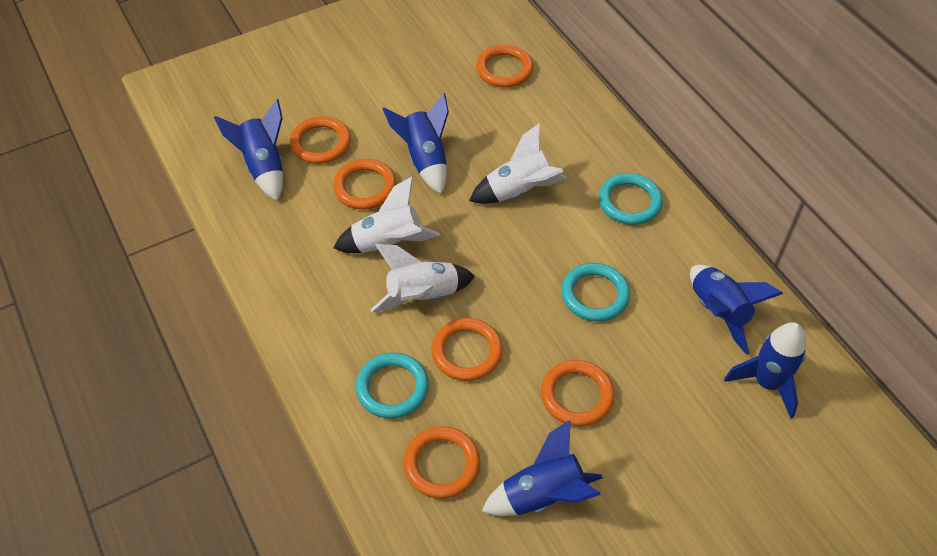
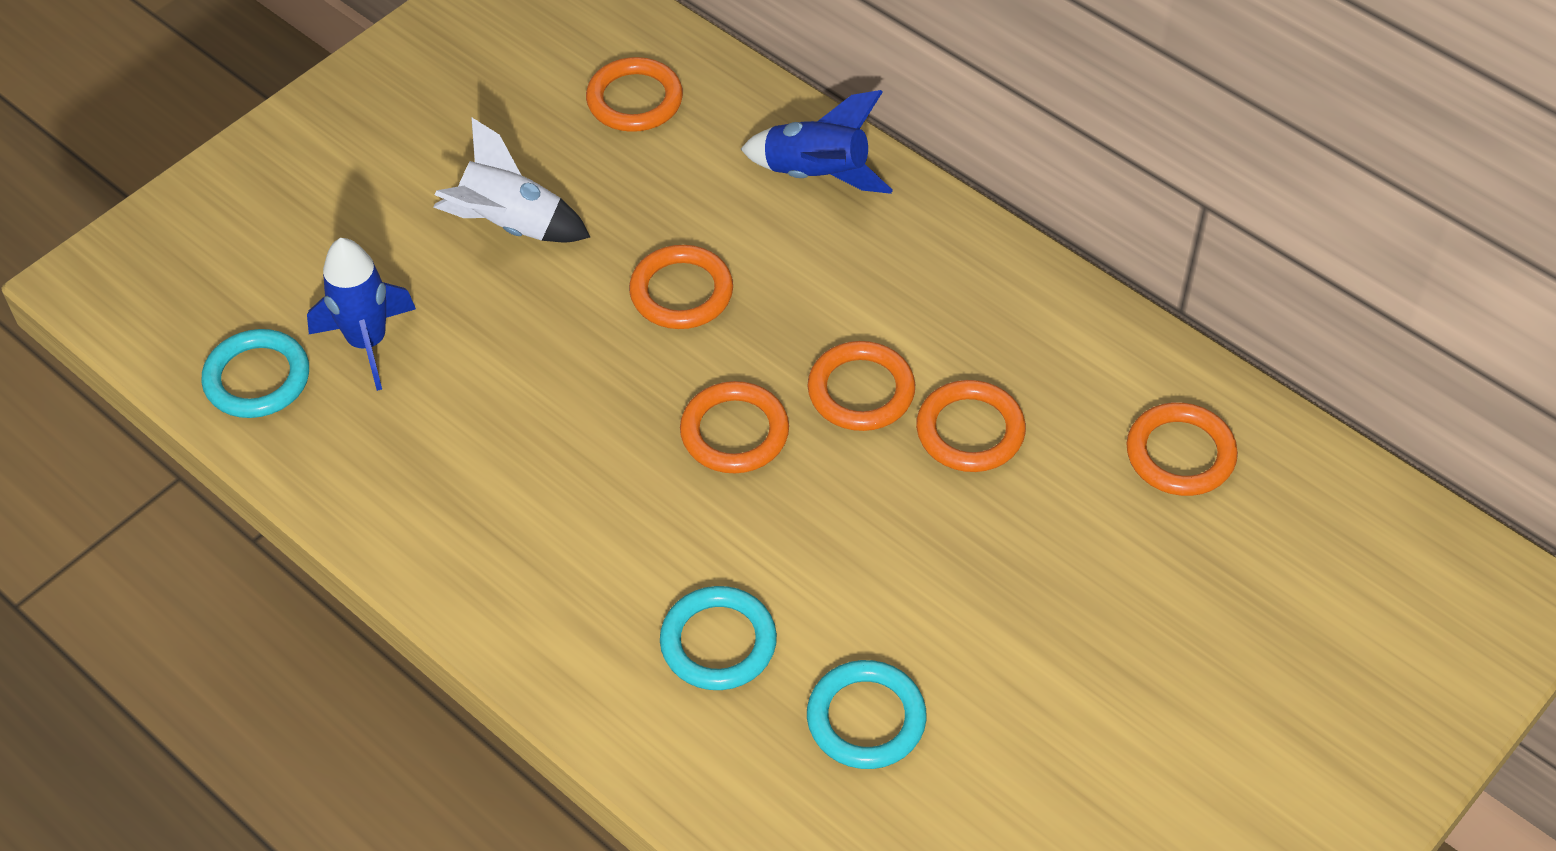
blue rocket: [214,99,283,201] [383,93,449,194] [482,420,603,516] [690,265,783,355] [724,322,806,419] = 5 -> [307,238,416,391] [741,90,893,194] = 2
white rocket: [333,177,440,253] [371,244,475,313] [469,123,567,204] = 3 -> [433,118,590,242] = 1

